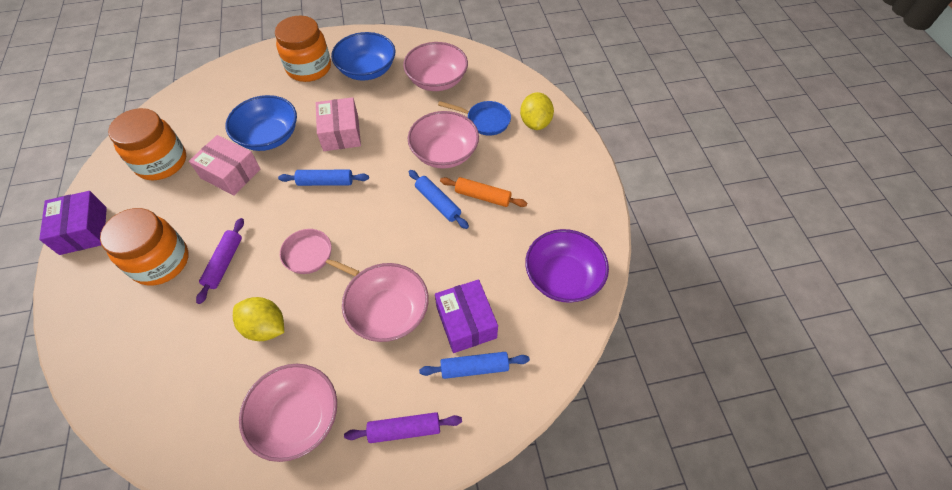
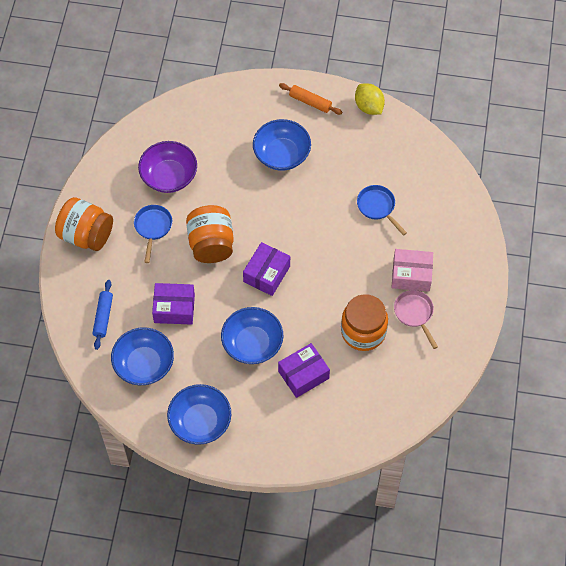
blue bowl: [225,95,297,151] [331,32,395,80] = 2 -> [111,327,174,385] [167,384,231,445] [221,307,283,364] [253,119,311,171] = 4
blue pan: [438,101,511,136] = 1 -> [134,205,172,263] [357,185,407,236] = 2
blue rolling pin: [278,170,369,186] [409,170,469,229] [419,352,530,379] = 3 -> [92,280,113,350] = 1
pink bowl: [239,364,337,462] [342,263,429,342] [403,42,468,91] [408,111,479,168] = 4 -> none = 0
pink box: [189,135,260,196] [316,97,361,151] = 2 -> [391,249,433,292] = 1
purple box: [39,191,107,255] [435,279,498,353] = 2 -> [152,283,195,325] [243,242,290,296] [278,343,330,398] = 3
purple rolling pin: [196,218,244,304] [344,412,462,443] = 2 -> none = 0
yellow lemon: [233,297,284,341] [520,92,554,130] = 2 -> [355,83,385,115] = 1

